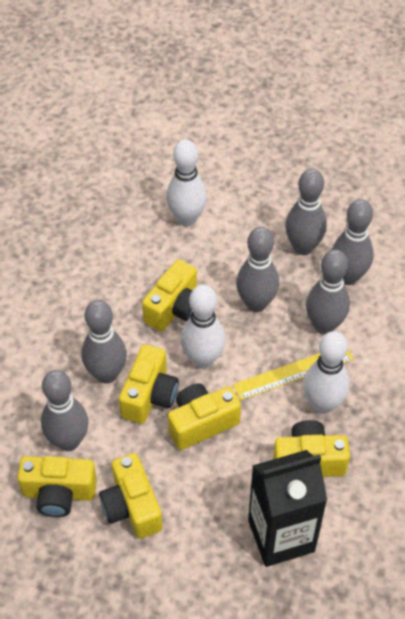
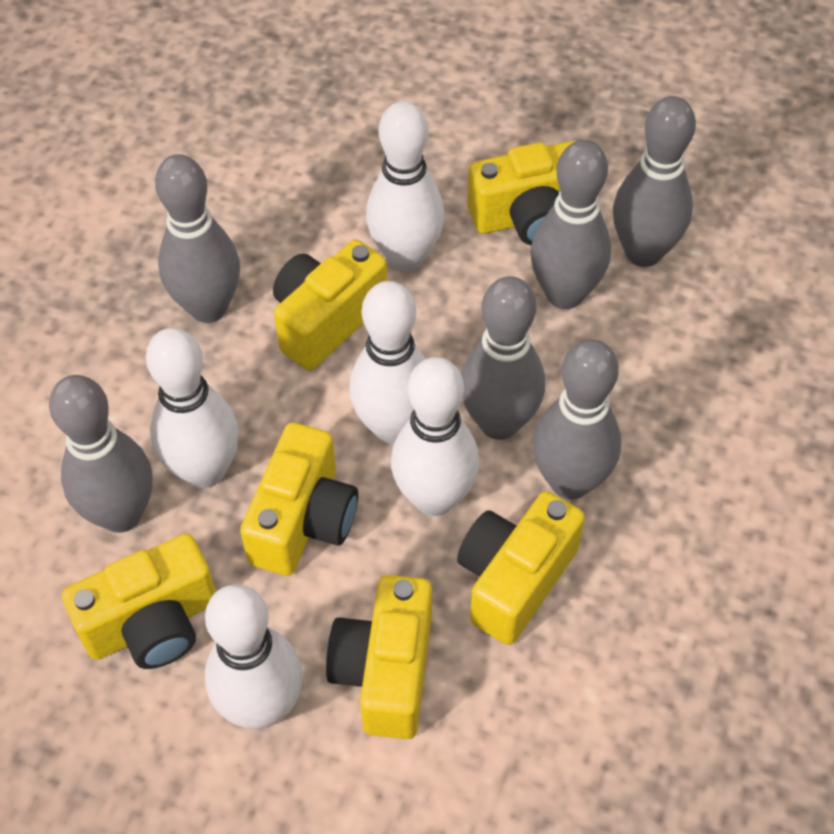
black carton: [248,450,327,567] = 1 -> none = 0
white bowling pin: [166,140,207,226] [181,285,225,369] [303,331,350,414] = 3 -> [146,328,239,488] [205,584,303,729] [349,281,425,444] [366,101,445,272] [391,357,479,516] = 5
yellow ruler: [233,350,354,400] = 1 -> none = 0

